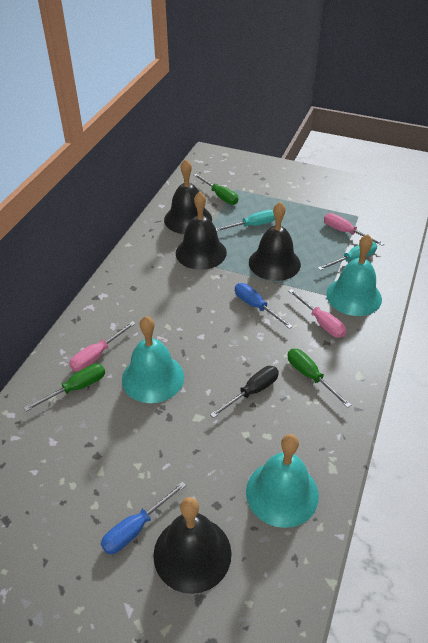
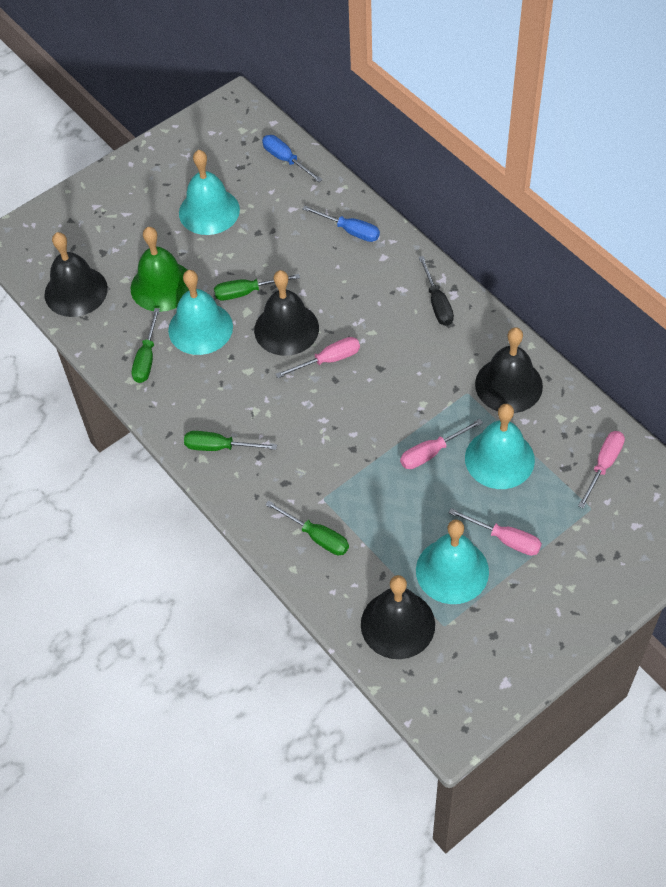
green bell: none = 0 -> [131,227,189,312] = 1
green screwdriver: [24,364,105,412] [194,174,238,205] [287,349,351,408] = 3 -> [132,308,160,383] [184,431,277,451] [214,274,300,300] [265,500,349,555] = 4
pink screwdriver: [69,321,136,372] [289,289,346,338] [324,213,385,246] = 3 -> [276,337,360,378] [400,419,483,469] [449,508,542,556] [578,431,625,509] = 4
turquoise bell: [122,316,184,403] [246,434,319,528] [326,234,382,316] = 3 -> [168,270,233,355] [179,150,240,235] [416,520,489,604] [465,404,535,489] = 4
turquoise screwdriver: [216,210,275,231] [318,242,377,270] = 2 -> none = 0

